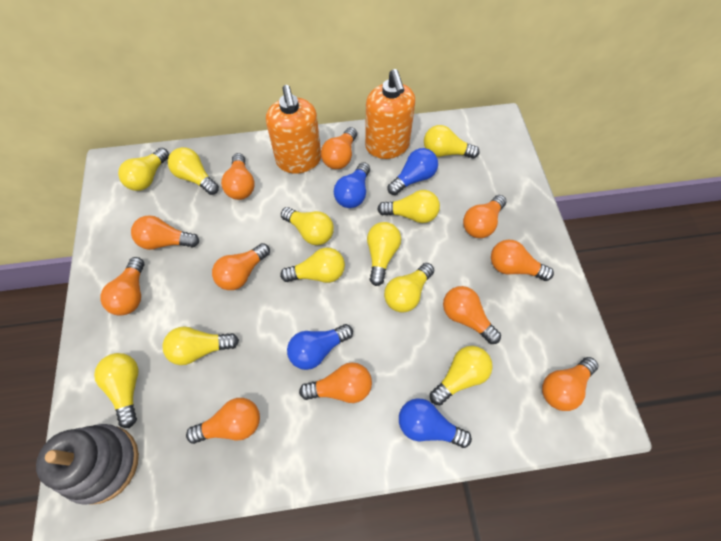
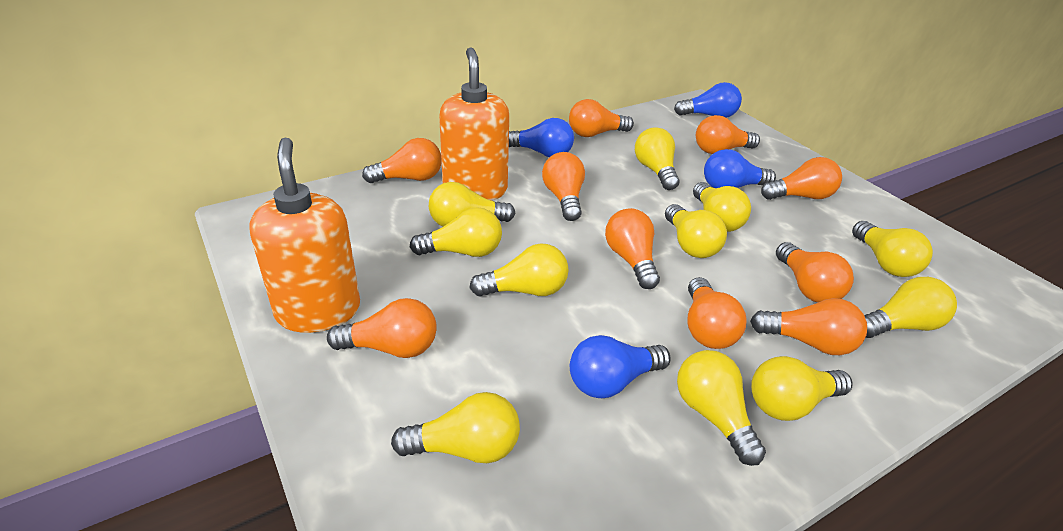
grey stacking toy: [36,424,139,505] = 1 -> none = 0
orange light bulb: [100,257,144,316] [131,215,199,250] [186,398,260,444] [212,243,270,290] [221,153,255,200] [299,362,372,403] [321,127,357,169] [443,286,501,344] [463,195,507,238] [491,239,554,281] [542,357,598,411] = 11 -> [327,298,437,358] [362,138,442,183] [542,152,585,221] [569,99,634,137] [605,208,660,289] [688,277,747,349] [696,115,760,154] [750,298,867,355] [761,157,842,200] [776,242,854,302] = 10

